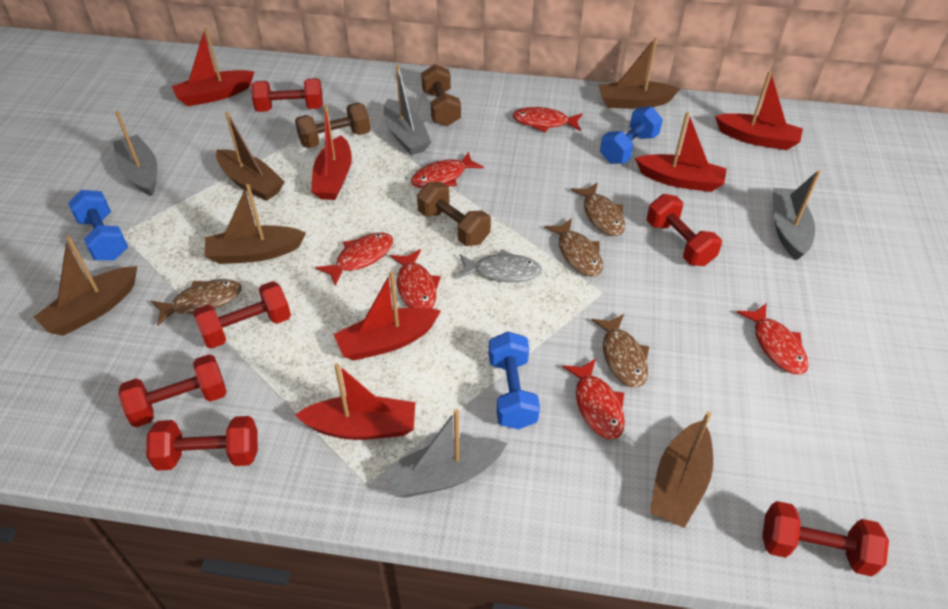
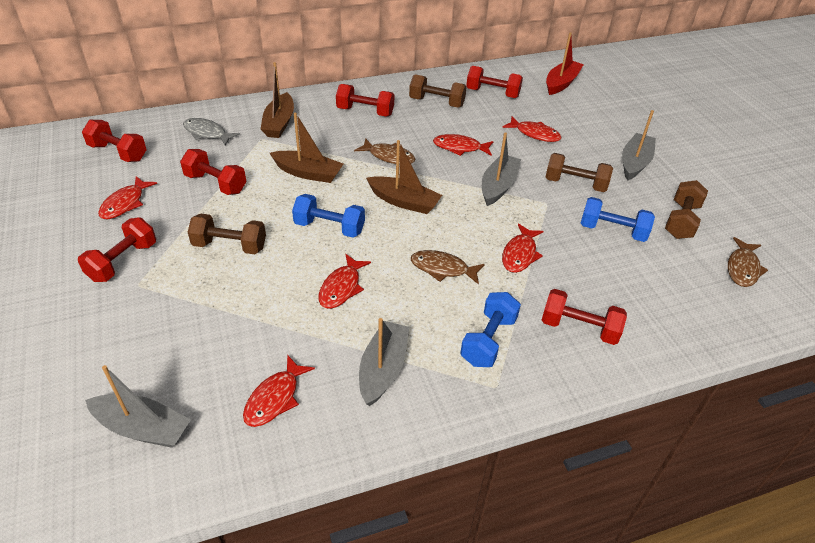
brown boat: [34,236,137,336] [205,184,306,264] [216,112,285,201] [598,37,680,109] [650,412,713,528] = 5 -> [261,62,294,138] [270,112,343,183] [366,140,442,214] = 3
brown dumbbell: [295,103,371,148] [417,182,491,246] [421,64,461,126] = 3 -> [188,214,266,254] [409,74,467,108] [545,153,613,192] [665,180,708,239] = 4
brown fish: [151,279,242,326] [544,218,603,276] [571,182,625,236] [591,314,649,388] = 4 -> [354,139,415,165] [411,250,485,285] [728,237,768,287] = 3
red boat: [172,28,254,106] [295,363,415,440] [311,105,352,200] [334,271,441,360] [635,112,727,192] [715,71,803,150] = 6 -> [546,32,584,95] = 1

